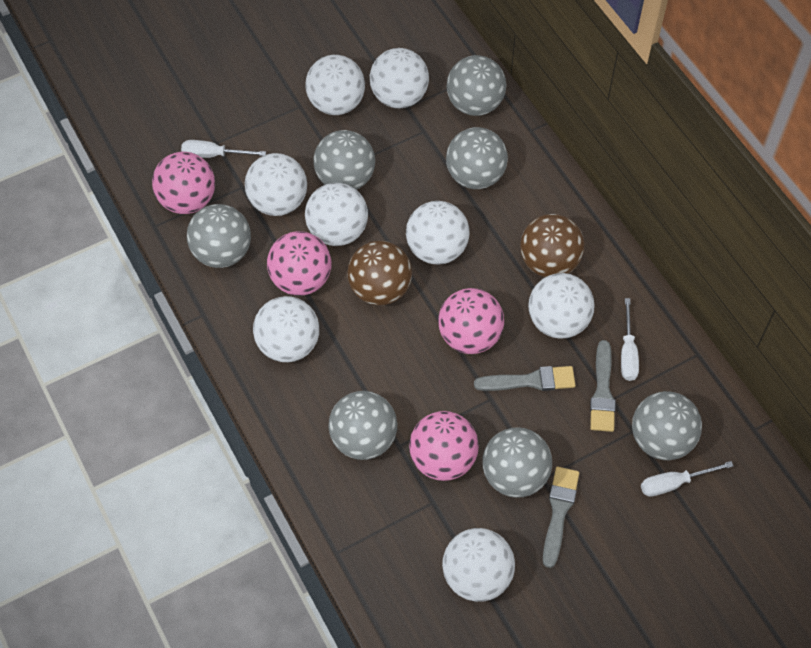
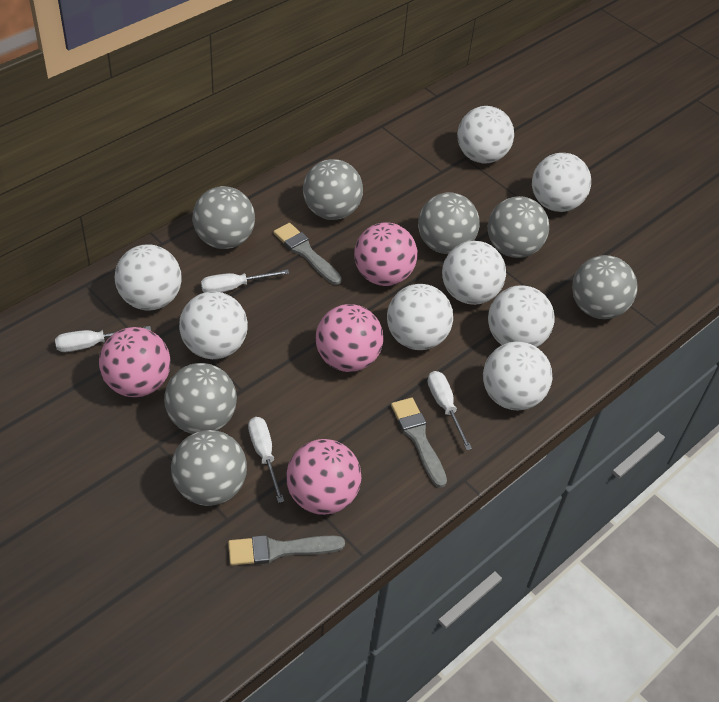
brown ball: [347,241,412,305] [520,214,585,277] = 2 -> none = 0
white screwdriver: [181,140,266,158] [621,298,639,381] [641,461,733,497] = 3 -> [55,326,151,352] [201,269,289,292] [248,417,284,503] [428,371,472,450] = 4

